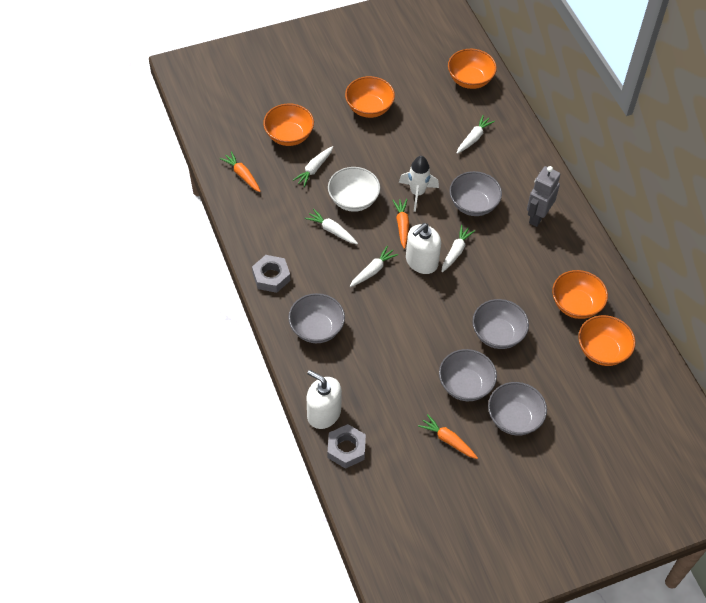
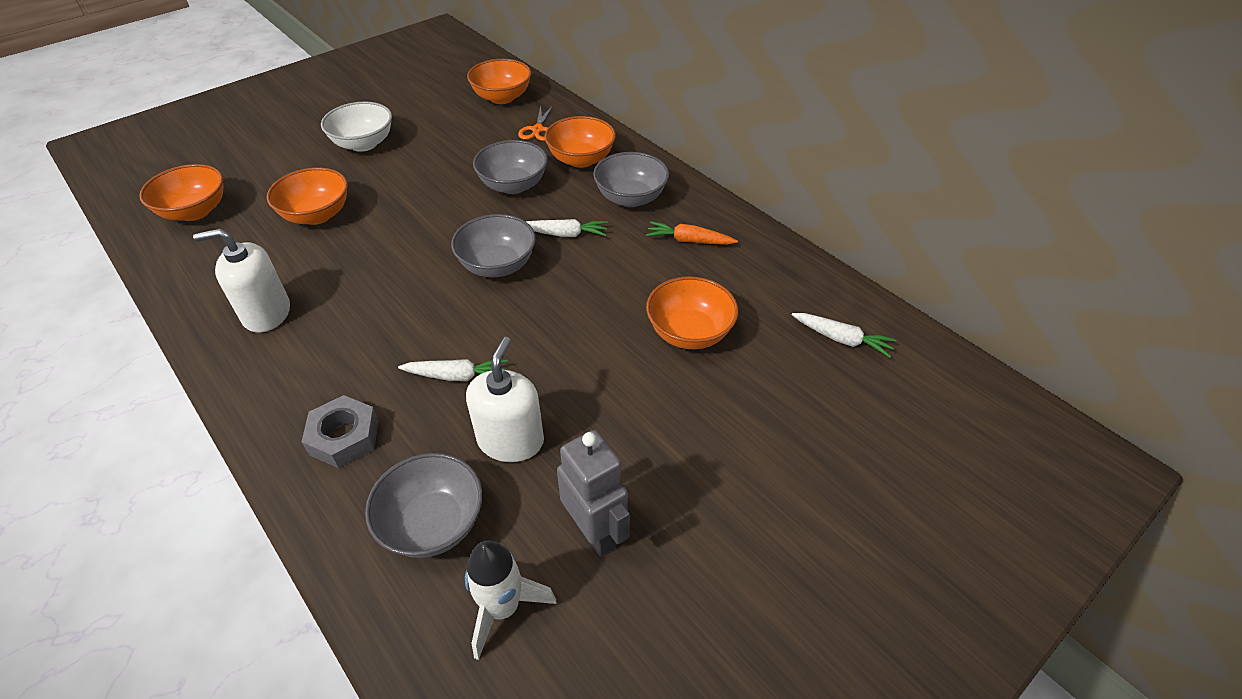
grey bowl: [288,293,345,343] [439,349,497,401] [449,171,502,216] [472,299,529,349] [488,382,547,436] = 5 -> [365,453,483,558] [451,214,536,277] [473,140,548,194] [593,152,669,207] = 4
grey nut: [252,255,290,293] [328,424,366,469] = 2 -> [302,395,379,468] = 1
orange carrot: [220,151,261,192] [392,199,409,249] [418,414,478,459] = 3 -> [646,221,738,245] = 1
orange scissors: none = 0 -> [518,105,553,141] = 1
white carrot: [292,146,333,187] [305,209,358,244] [349,246,398,287] [442,225,475,272] [457,115,495,154] = 5 -> [398,359,508,381] [526,219,608,237] [792,313,897,358] = 3

